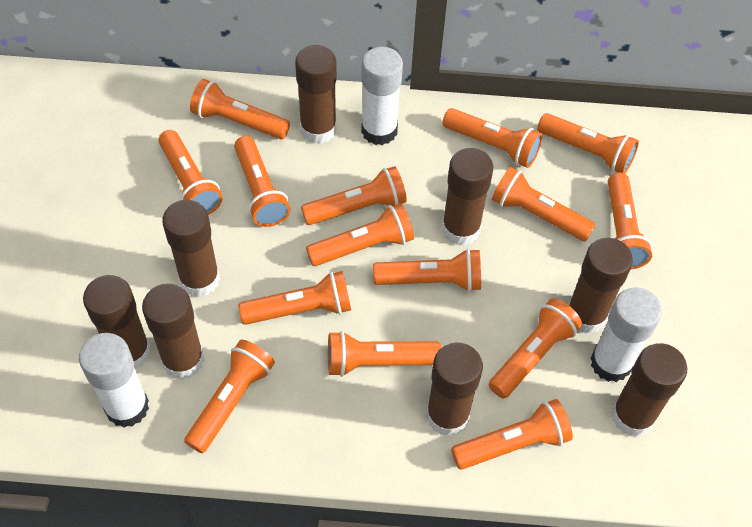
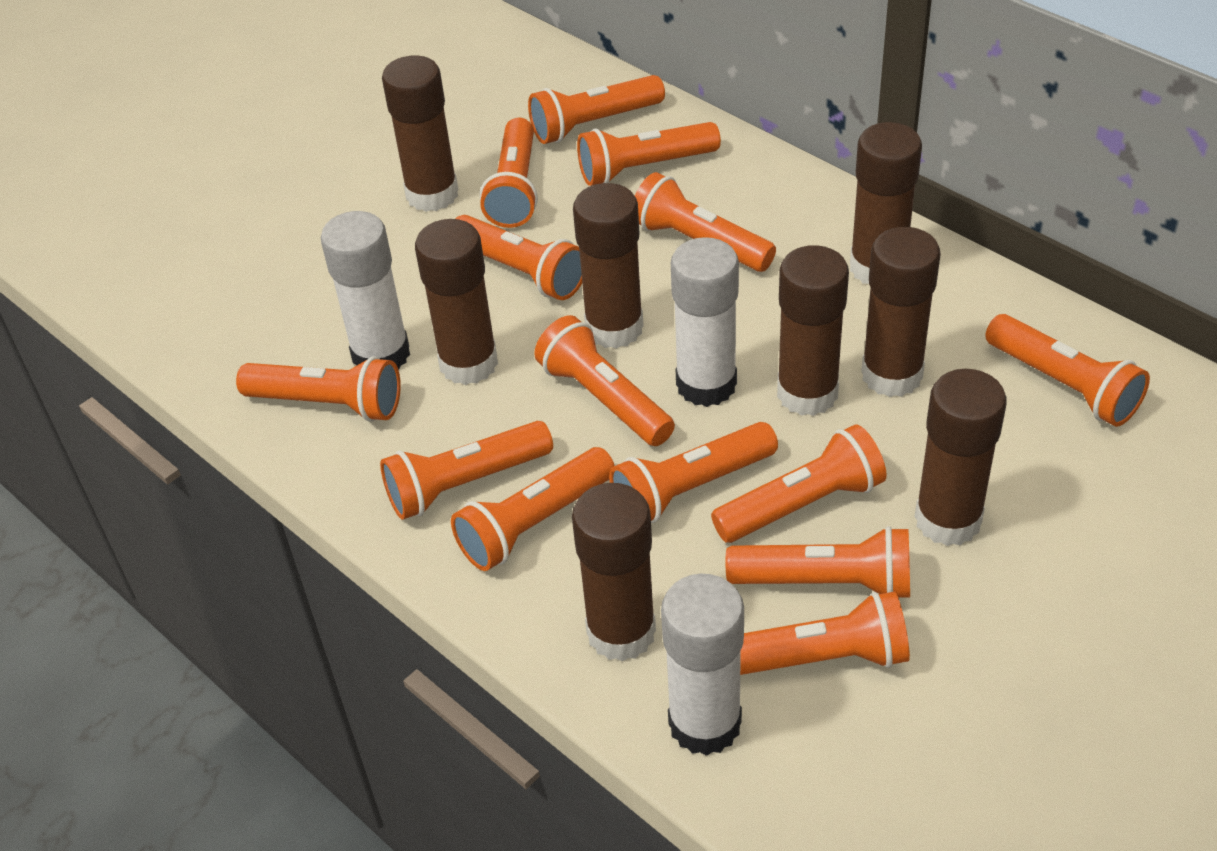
orange flashlight: [158,130,223,215] [184,339,275,453] [190,79,290,139] [234,136,290,227] [238,271,351,325] [301,166,407,225] [306,203,414,266] [328,331,442,377] [373,249,481,292] [443,108,542,168] [451,399,573,470] [489,298,582,398] [492,167,596,242] [537,113,639,174] [608,173,652,269] = 15 -> [236,356,401,422] [380,421,553,520] [451,447,615,571] [455,215,582,300] [480,117,538,228] [528,75,665,144] [534,315,675,446] [577,122,721,186] [609,422,778,523] [635,172,776,272] [711,424,887,543] [726,526,910,598] [740,591,910,675] [985,314,1150,427] = 14

